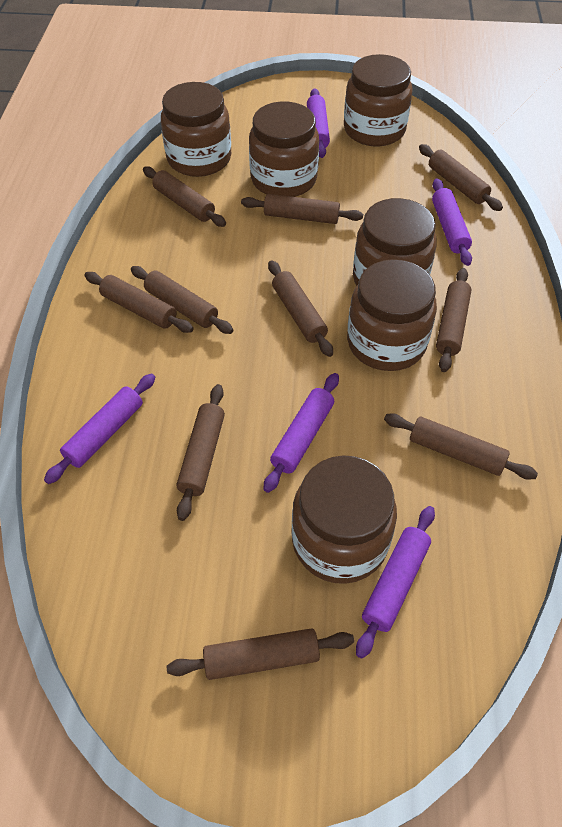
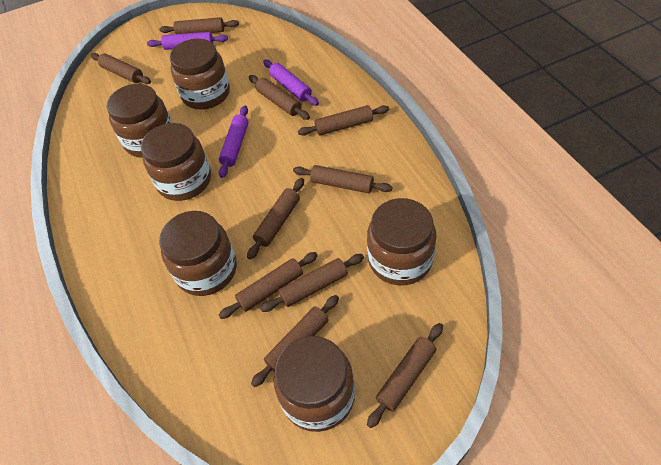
purple rolling pin: [44,374,155,484] [263,373,339,493] [307,88,330,158] [356,506,435,659] [432,178,472,266] = 5 -> [147,32,228,50] [219,106,249,178] [263,59,319,106] = 3

